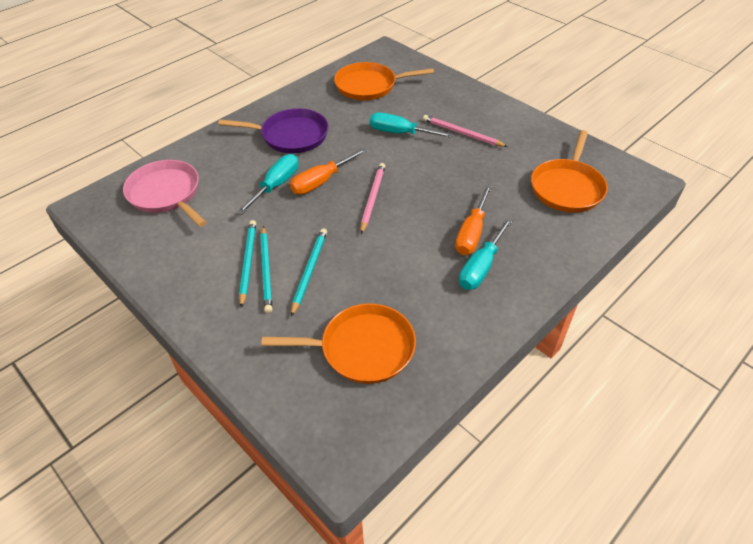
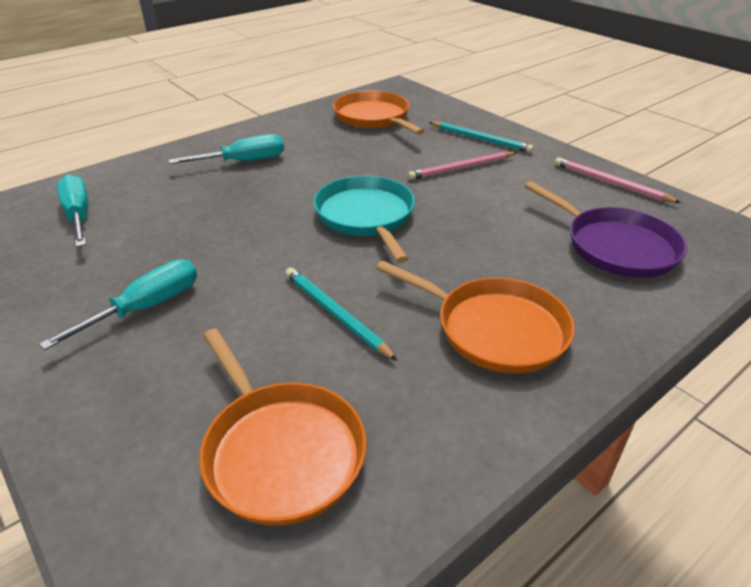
orange screwdriver: [290,148,367,194] [455,185,492,255] = 2 -> none = 0
pink pan: [123,160,207,227] = 1 -> none = 0
turquoise pan: none = 0 -> [313,176,415,263] = 1
turquoise pencil: [239,220,256,308] [260,226,272,313] [291,228,327,317] = 3 -> [285,267,398,361] [429,122,534,153] = 2

